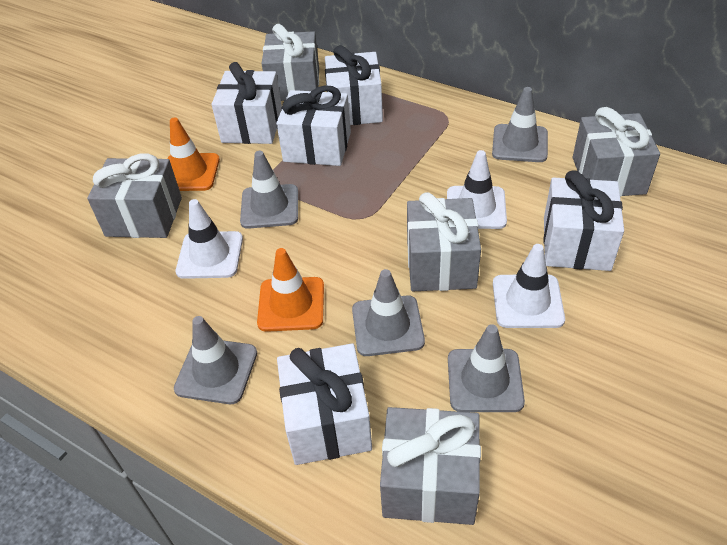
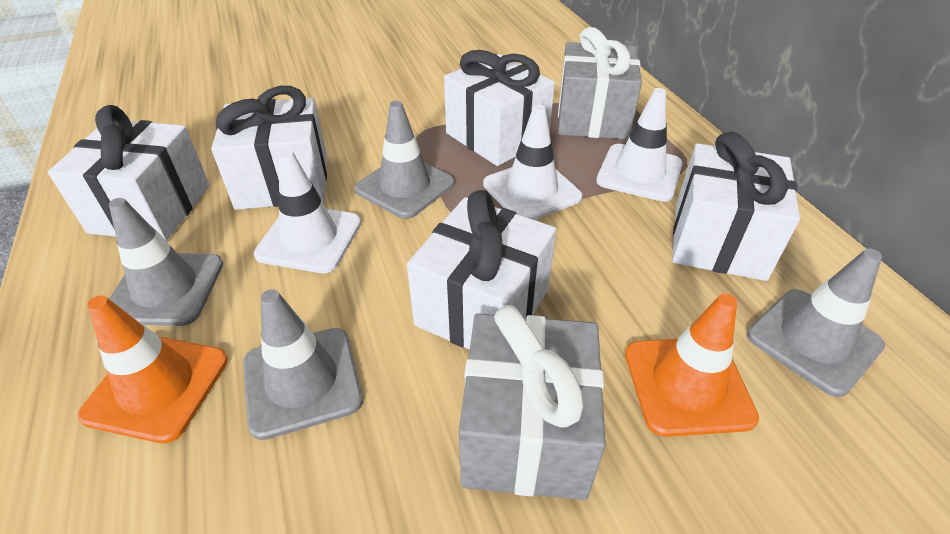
grey gift: [87,153,182,238] [261,24,319,101] [380,407,481,525] [407,192,481,291] [573,107,660,197] = 5 -> [459,305,606,500] [558,27,642,140] = 2
grey traffic cone: [174,316,257,404] [240,151,298,229] [352,269,425,356] [448,324,525,412] [492,87,548,162] = 5 -> [109,198,223,326] [243,289,363,440] [354,101,454,219] [747,249,885,397] = 4

